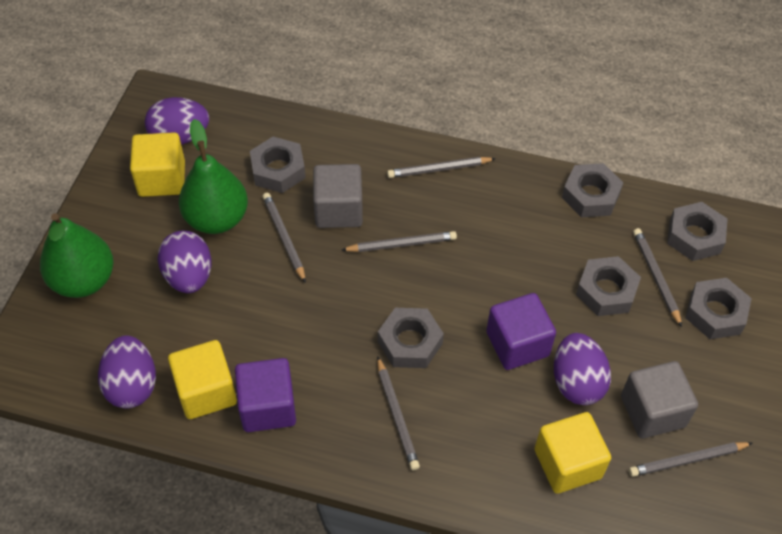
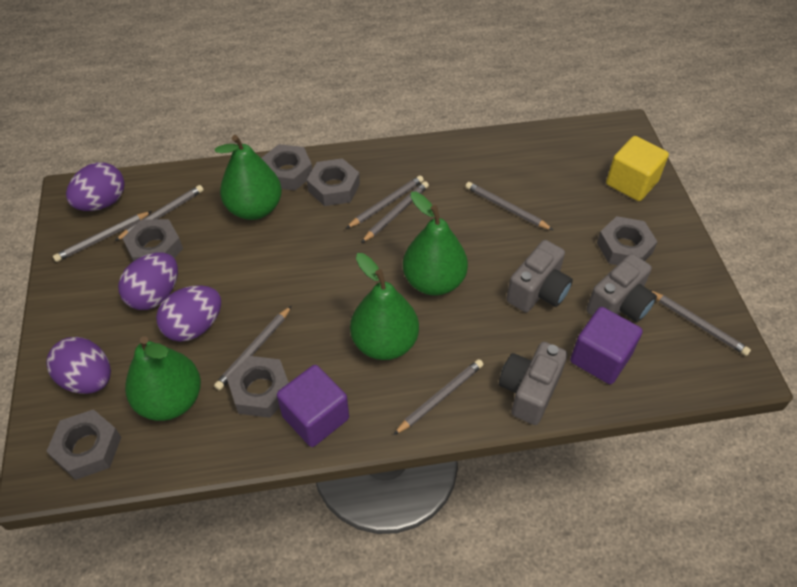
green pear: [40,213,114,298] [179,119,248,234] = 2 -> [125,336,201,421] [215,135,282,220] [350,253,419,360] [403,192,468,296] = 4
grey camera: none = 0 -> [499,342,568,425] [506,240,573,312] [586,254,657,322] = 3
grey cube: [313,164,363,228] [621,361,698,439] = 2 -> none = 0
grey pencil: [263,193,306,283] [341,231,457,252] [377,356,420,470] [387,157,496,178] [629,442,753,477] [633,228,682,327] = 6 -> [53,211,152,262] [115,185,204,241] [214,306,291,390] [346,175,424,229] [361,181,429,243] [393,359,483,435] [465,182,553,230] [650,290,751,356] = 8
yellow cube: [130,132,185,197] [168,340,237,419] [534,412,611,494] = 3 -> [606,136,669,201] = 1

